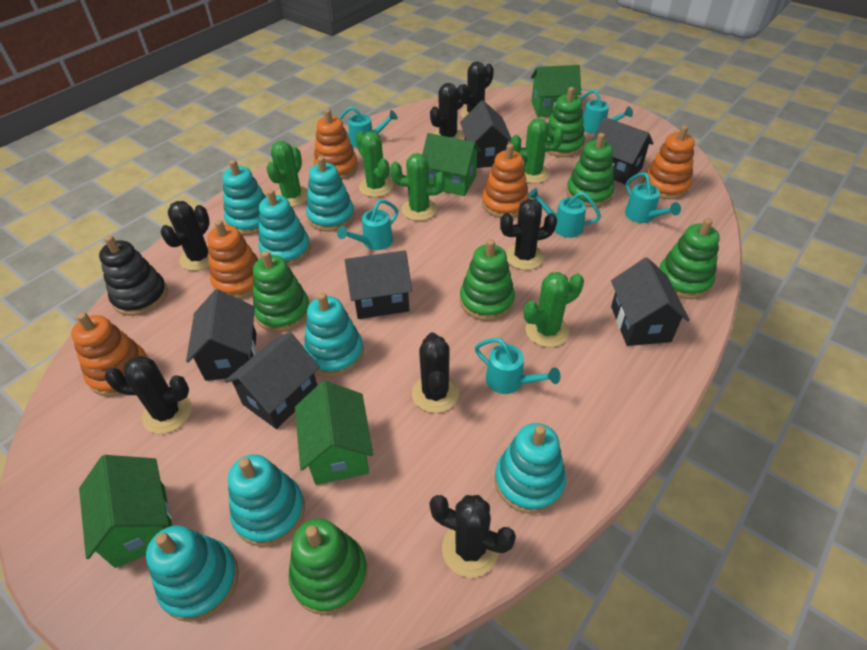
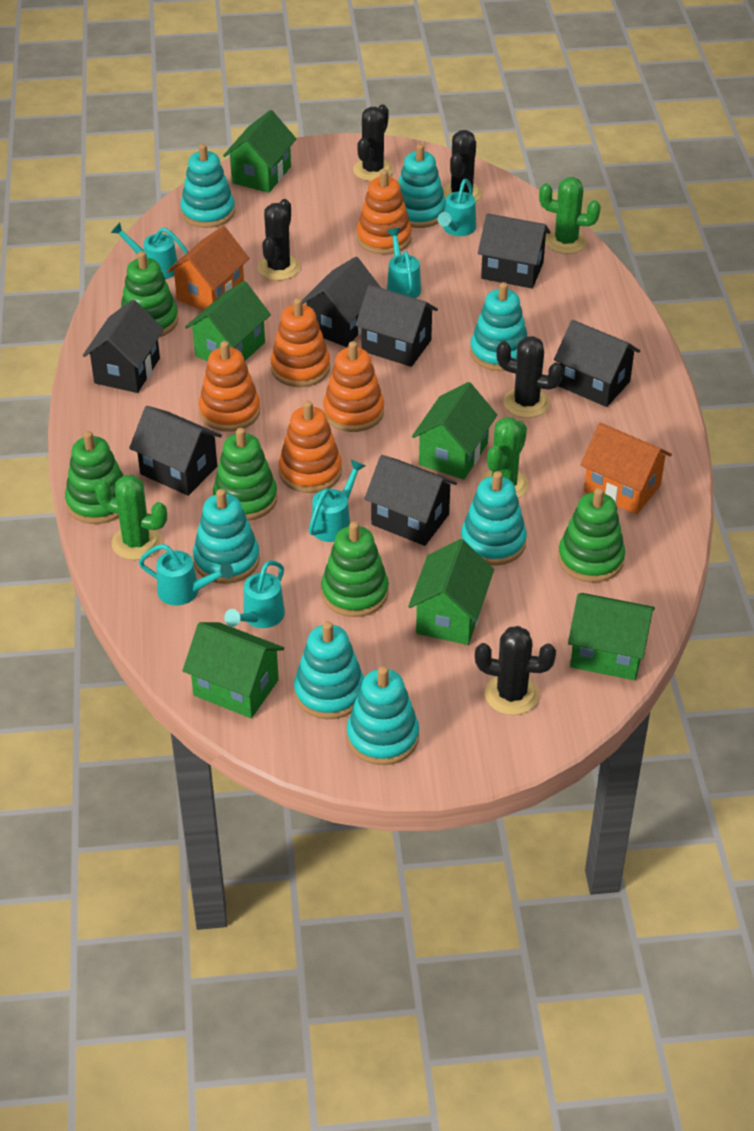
black cactus: [105,356,192,434] [161,201,209,271] [412,332,459,413] [429,495,516,577] [430,83,466,139] [460,62,494,118] [500,199,557,270] = 7 -> [257,199,300,281] [353,105,393,181] [443,130,482,202] [475,626,556,715] [496,336,563,418] = 5
black house: [186,289,256,381] [225,332,320,429] [345,250,412,319] [460,100,512,168] [592,117,654,185] [611,257,690,346] = 6 -> [83,300,164,393] [129,406,222,496] [302,257,381,347] [355,285,438,367] [364,455,457,546] [478,213,551,288] [554,320,640,407] = 7
black stacking toy: [99,236,168,316] = 1 -> none = 0
green cactus: [266,141,308,207] [356,131,393,197] [390,153,445,221] [511,118,564,184] [524,272,584,347] = 5 -> [95,475,167,560] [480,417,529,498] [539,177,601,254] = 3
green house: [79,455,172,568] [295,381,373,485] [422,133,481,196] [531,65,581,117] = 4 -> [183,622,284,718] [185,281,271,362] [223,110,296,193] [408,539,494,645] [412,382,497,480] [568,593,655,680] = 6
green stacking toy: [253,251,310,332] [288,519,368,615] [460,239,515,321] [546,87,585,157] [566,133,614,207] [660,218,720,299] = 6 -> [65,431,124,524] [121,251,178,337] [213,428,277,521] [321,521,389,617] [558,488,625,583] = 5
orange house: none = 0 -> [167,226,249,310] [581,423,672,514] = 2

